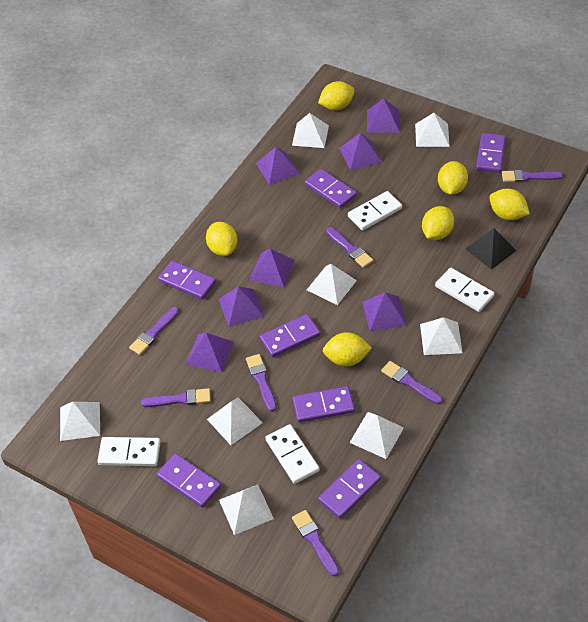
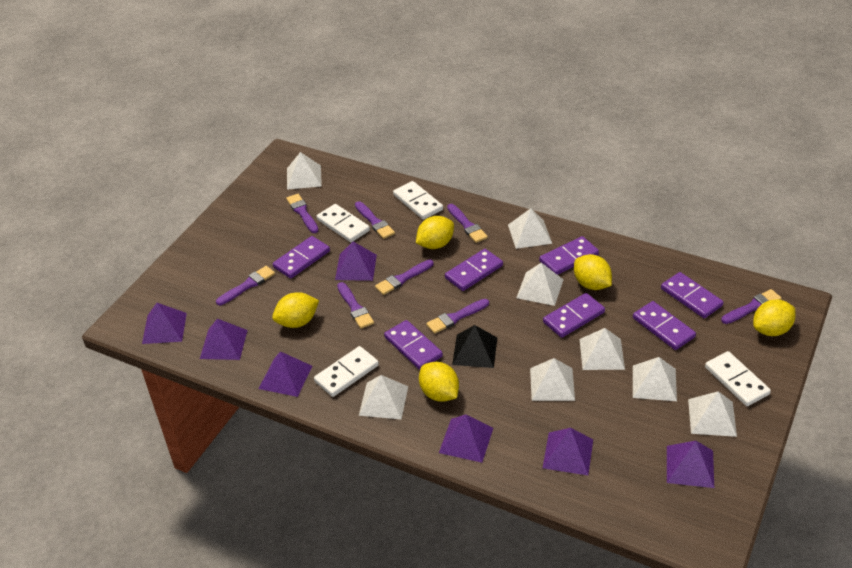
purple brush: [129,307,179,355] [141,388,211,407] [246,354,276,412] [292,510,339,576] [326,227,373,268] [381,361,442,404] [502,170,563,182] = 7 -> [216,266,275,305] [286,194,319,233] [337,282,374,329] [355,201,395,239] [375,260,433,295] [426,299,489,334] [447,204,488,243] [721,289,782,324] = 8
yellow lemon: [206,222,237,256] [318,81,354,110] [323,332,372,366] [422,206,454,240] [438,161,468,195] [489,189,530,220] = 6 -> [272,292,319,328] [416,216,454,249] [419,362,459,402] [574,254,612,290] [753,300,795,336] = 5

